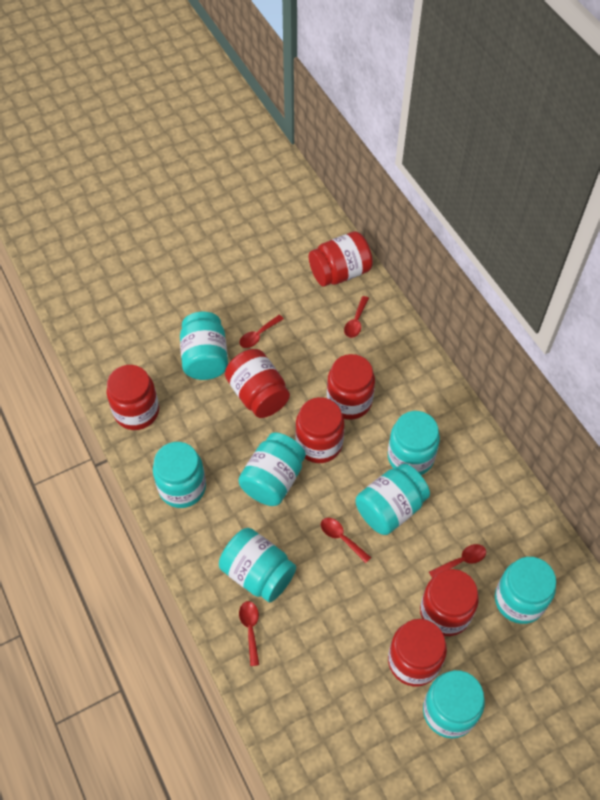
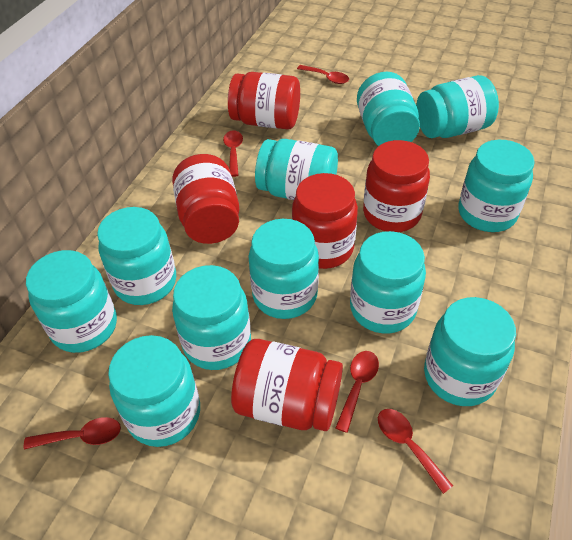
red jar: [107,365,159,430] [225,349,290,418] [295,397,344,463] [309,231,373,287] [327,354,375,420] [388,619,447,686] [420,569,479,636] = 7 -> [172,154,239,244] [228,72,300,129] [231,339,343,431] [292,173,358,269] [363,140,430,232] = 5
turquoise jar: [153,442,206,508] [180,312,228,380] [219,528,296,603] [238,432,306,506] [356,463,430,535] [388,411,440,475] [423,670,485,738] [495,557,556,624] = 8 -> [26,250,117,353] [97,207,176,305] [108,335,200,447] [172,265,251,370] [249,219,319,319] [255,139,338,200] [350,231,426,333] [357,72,420,146] [416,75,499,138] [424,297,516,406] [459,140,535,232] = 11

